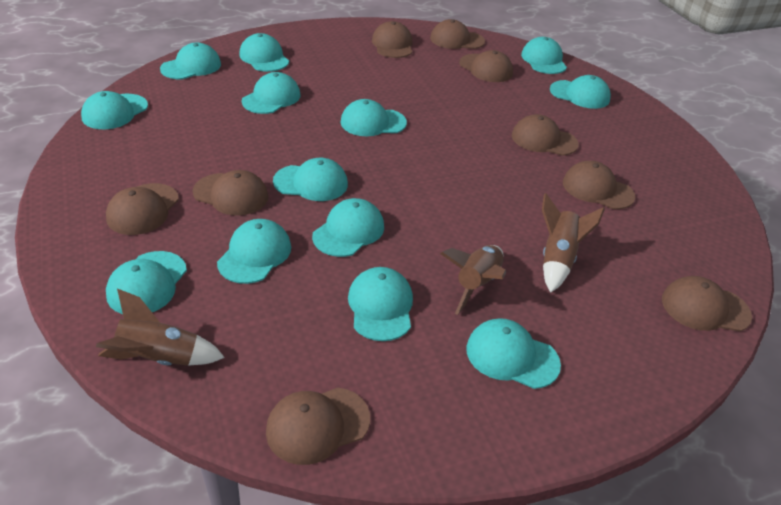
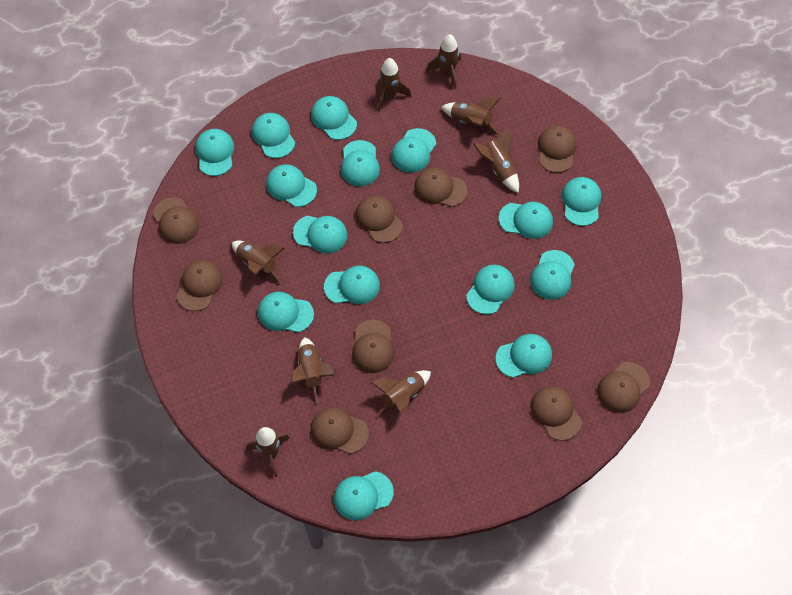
brown rocket: [96,288,225,366] [440,245,506,315] [542,193,605,293] = 3 -> [232,241,284,284] [247,427,289,477] [291,337,335,403] [371,370,431,418] [378,58,411,111] [426,34,461,89] [442,97,501,135] [473,127,519,193] = 8
turquoise cap: [81,91,148,129] [106,251,187,314] [160,42,221,79] [217,219,291,284] [239,33,289,72] [242,72,300,114] [273,158,348,201] [312,198,384,257] [341,99,407,136] [348,267,413,341] [466,318,561,389] [521,37,567,74] [550,75,611,109] = 13 -> [195,129,234,176] [252,113,295,158] [258,292,314,332] [266,164,317,207] [293,216,347,253] [311,96,357,140] [324,266,380,304] [334,471,394,520] [341,140,380,186] [391,128,436,173] [466,265,515,314] [496,334,552,378] [499,202,553,239] [530,250,575,300] [562,177,601,226] = 15

